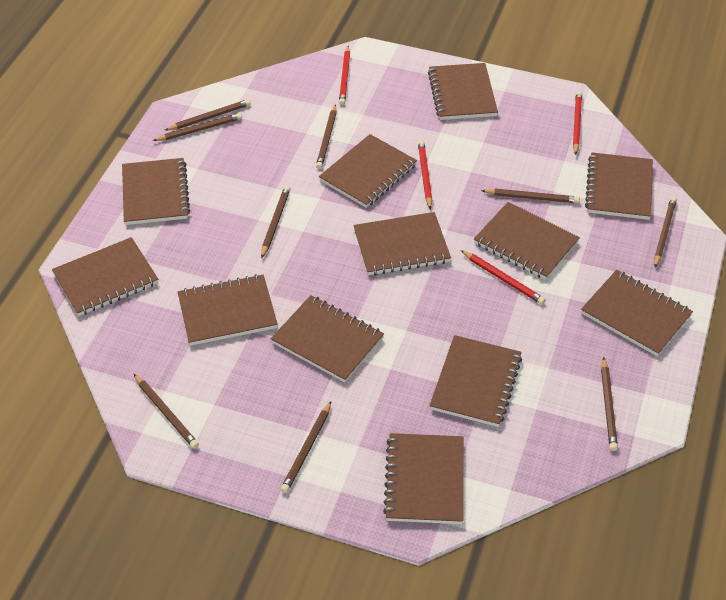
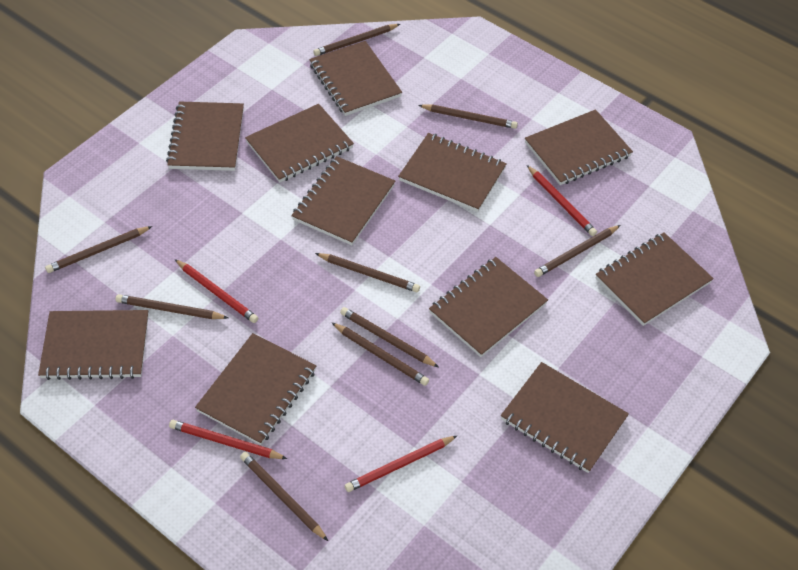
brown notebook: [52,237,158,316] [122,158,190,225] [178,274,278,346] [271,295,384,383] [319,134,417,208] [353,212,451,275] [383,433,463,524] [428,63,498,120] [430,335,522,427] [474,202,580,280] [581,270,693,356] [585,152,653,220] = 12 -> [38,310,149,380] [166,101,244,171] [195,333,316,445] [245,104,354,183] [291,156,395,245] [309,41,402,116] [398,133,507,212] [429,257,548,357] [501,362,629,473] [525,109,633,185] [596,232,714,326] = 11

